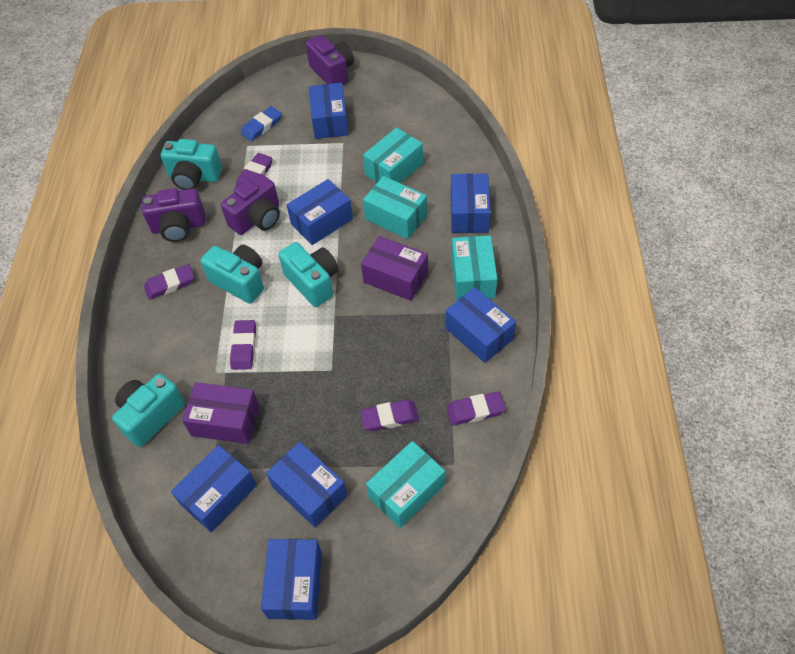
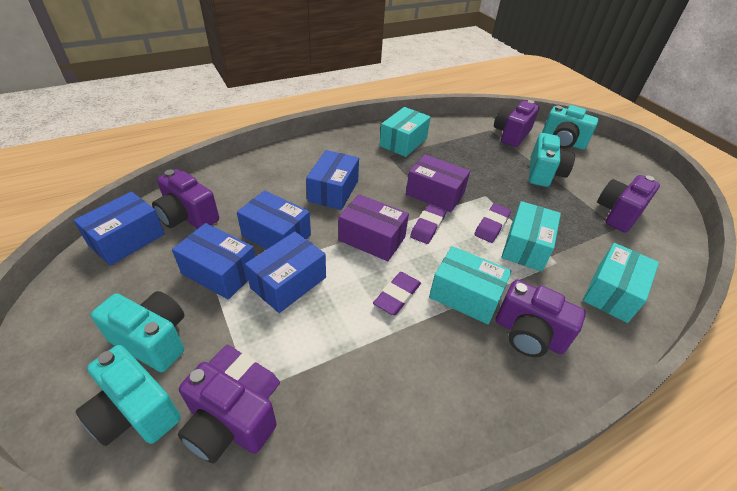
blue box: [171,445,257,532] [261,539,322,620] [266,442,348,528] [287,179,353,245] [309,83,349,139] [445,287,516,363] [451,173,491,233] = 7 -> [74,192,165,266] [172,223,255,300] [237,190,311,249] [245,232,326,313] [306,150,359,210] = 5
blue eraser: [241,106,282,141] = 1 -> none = 0
purple camera: [142,188,205,242] [221,174,280,235] [306,35,354,85] = 3 -> [152,169,219,229] [178,362,277,464] [494,100,539,147] [496,280,586,357] [597,175,660,232] = 5
purple eraser: [144,264,194,300] [230,320,256,370] [236,153,272,187] [360,399,419,431] [446,392,506,425] = 5 -> [209,345,280,399] [373,272,421,315] [410,203,447,244] [474,203,511,243] = 4

